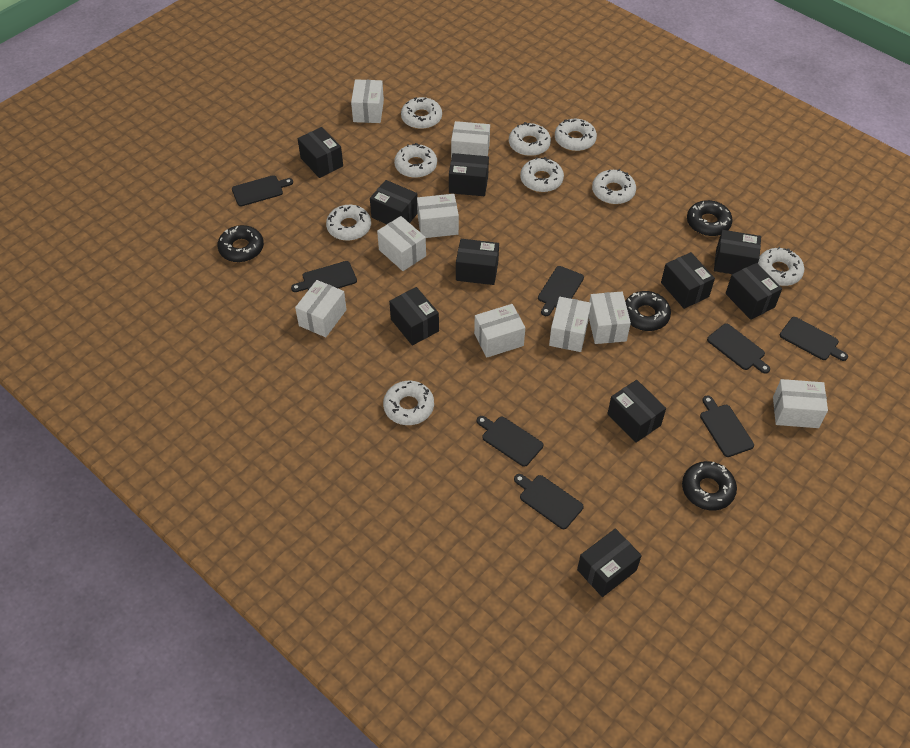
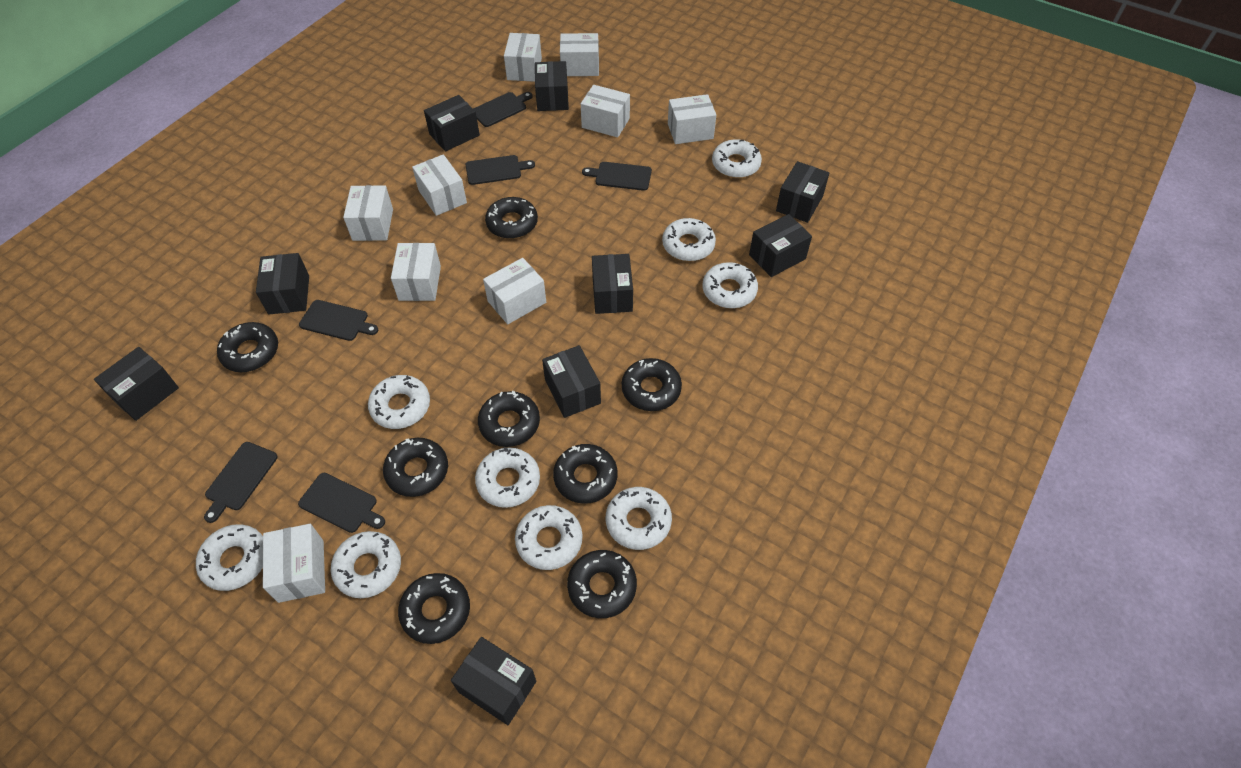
black box: [298,127,343,178] [370,180,418,224] [389,287,439,345] [449,153,489,196] [456,239,499,285] [577,528,642,597] [607,380,666,443] [661,252,715,309] [714,230,761,274] [726,263,782,320] = 10 -> [94,347,179,421] [256,253,309,314] [424,95,480,151] [451,637,536,725] [535,61,569,111] [542,345,601,418] [592,254,633,314] [749,214,812,277] [776,161,829,223] = 9
black cutting board: [232,175,293,206] [291,261,357,292] [477,416,543,467] [514,474,584,529] [538,266,584,316] [700,395,754,457] [707,323,770,374] [780,317,848,361] = 8 -> [204,442,278,523] [298,473,385,533] [299,300,378,341] [466,155,535,185] [473,92,533,127] [582,162,652,191] = 6
black donut: [217,225,264,262] [625,291,671,331] [682,461,737,511] [687,200,733,236] = 4 -> [217,322,278,372] [383,438,448,497] [398,573,470,644] [478,391,540,447] [485,197,538,239] [553,444,618,504] [567,550,637,618] [622,358,682,411] = 8

